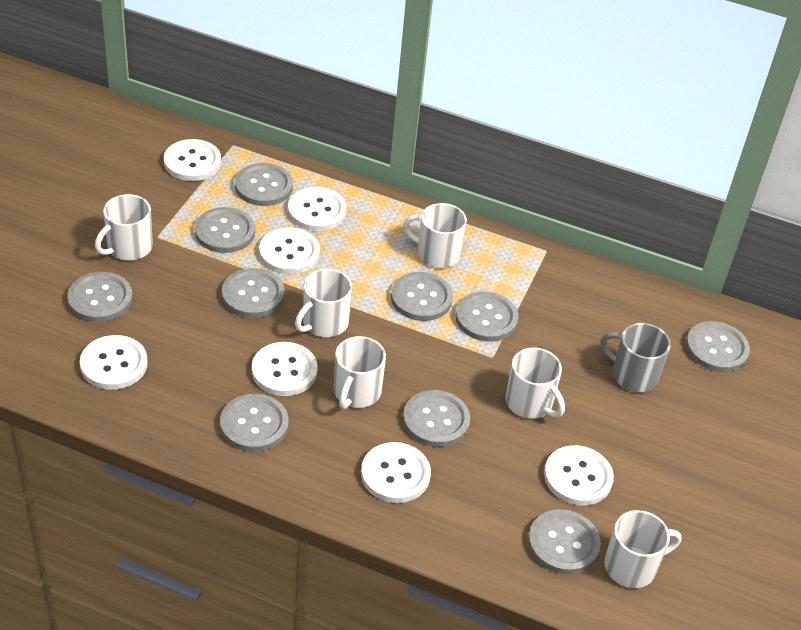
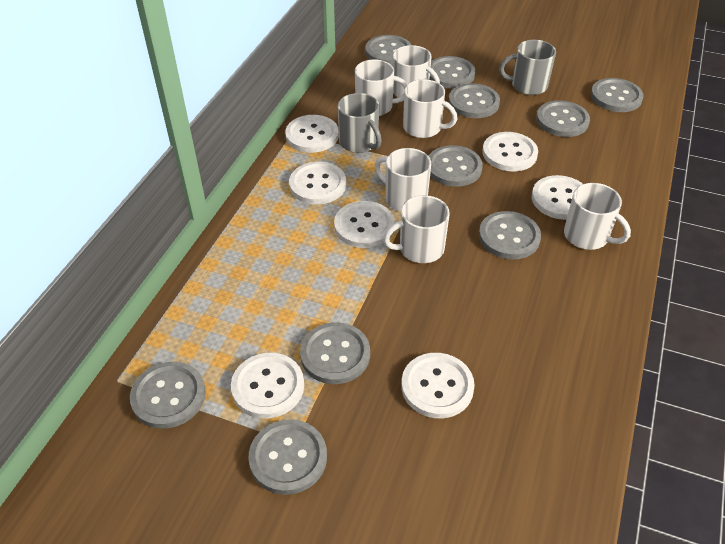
grey mug: [601,323,671,392] = 1 -> [338,93,382,153] [499,40,556,95] = 2

